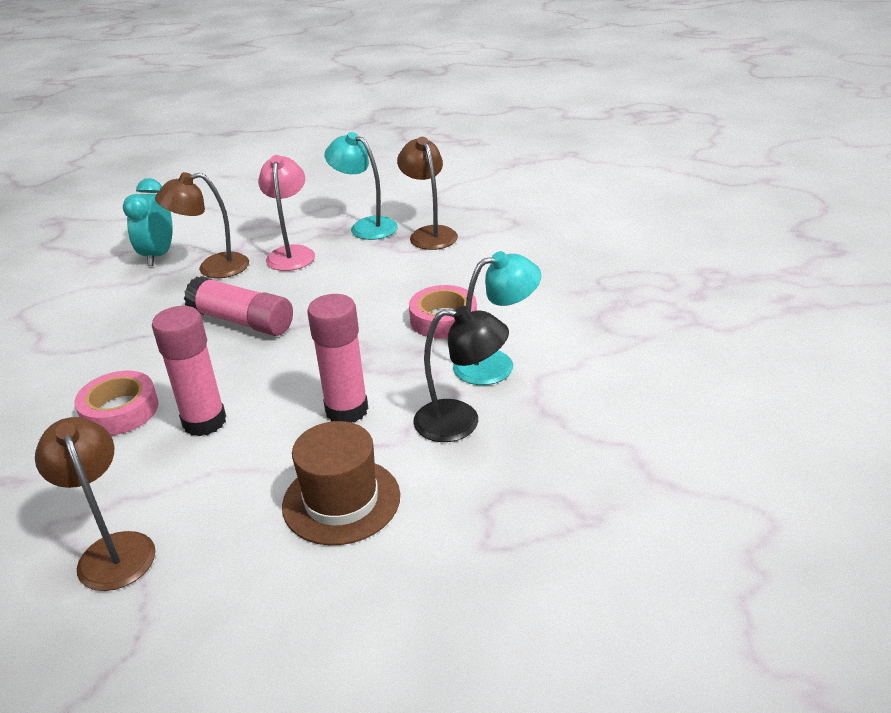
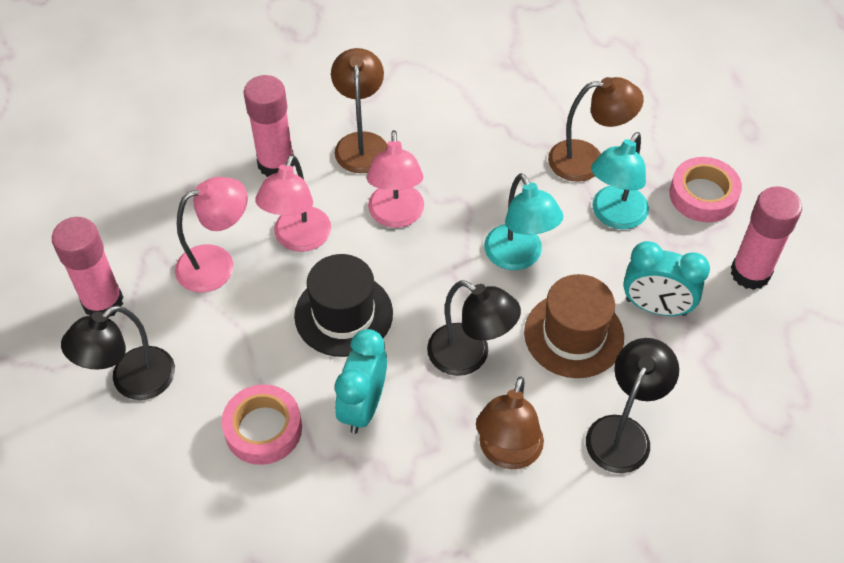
black hat: none = 0 -> [294,254,393,357] = 1
black lamp: [414,306,509,442] = 1 -> [61,305,175,400] [427,280,521,376] [586,338,679,473] = 3
pink lamp: [258,155,315,271] = 1 -> [175,177,248,293] [255,155,331,252] [367,130,424,228] = 3
turquoise clock: [123,178,173,266] = 1 -> [335,329,387,434] [623,241,710,316] = 2

